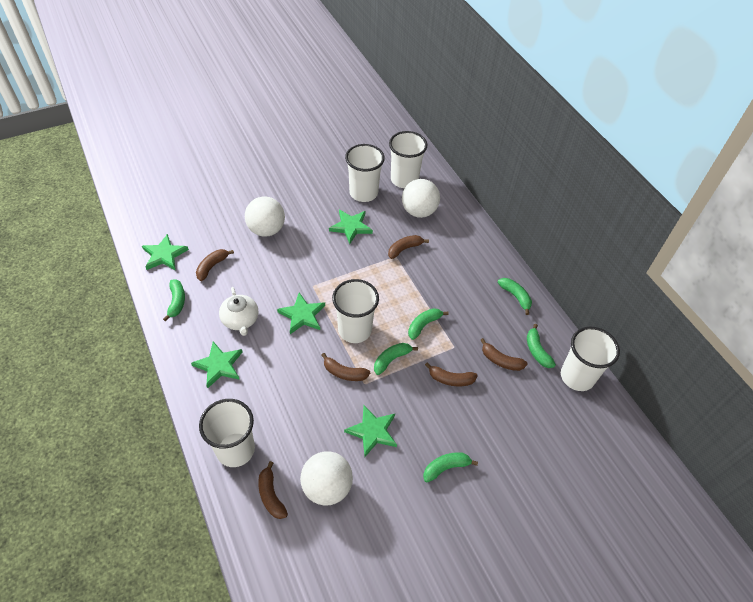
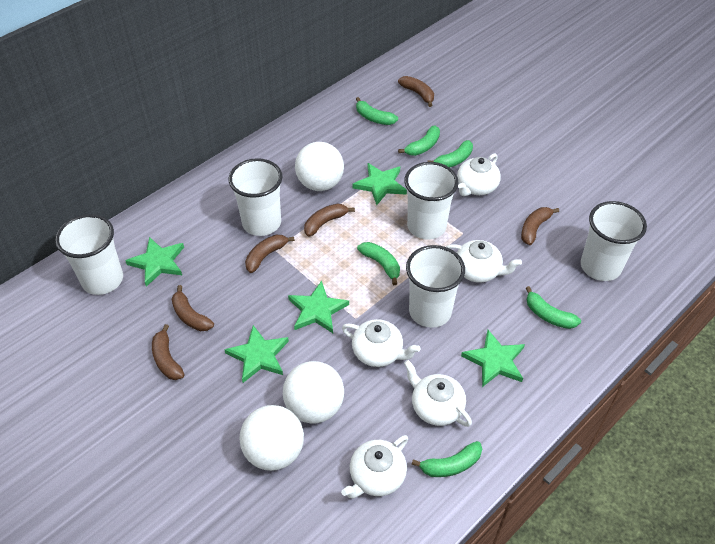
white teapot: [219,287,259,336] = 1 -> [341,435,408,498] [342,319,420,367] [404,360,472,427] [446,240,522,283] [457,153,501,196] = 5

